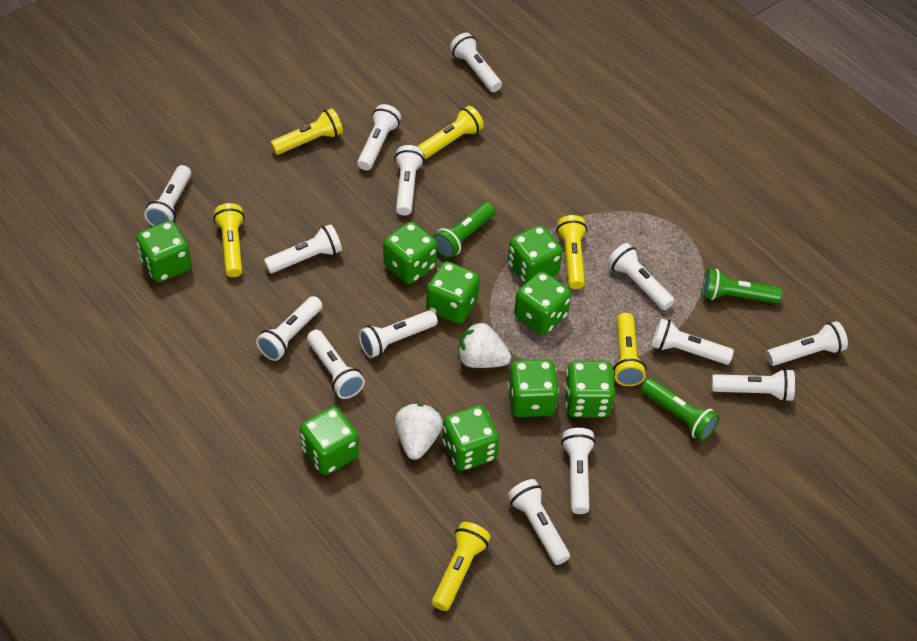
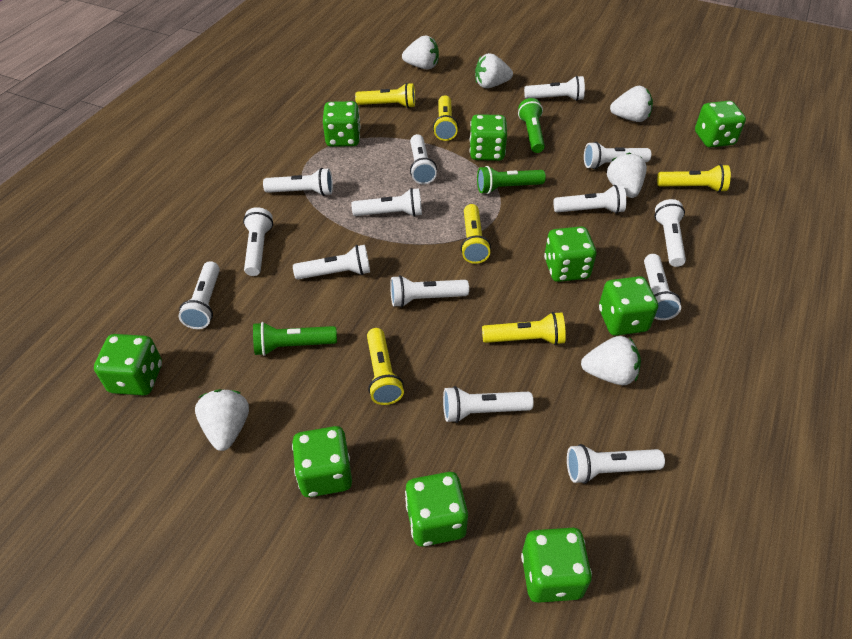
white strawberry: [395,404,443,460] [458,322,511,368] = 2 -> [195,389,249,451] [402,35,439,70] [475,53,513,88] [581,336,641,385] [607,153,647,198] [610,86,653,122] = 6

